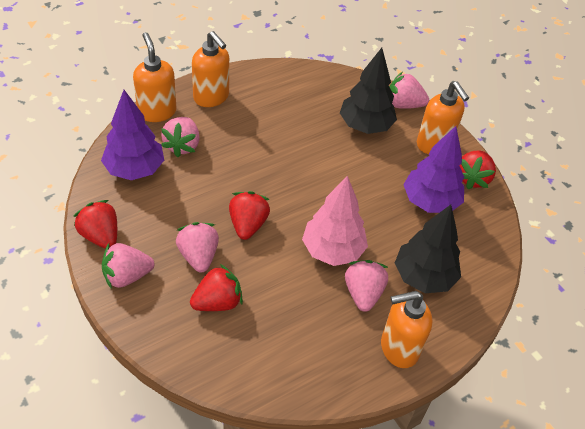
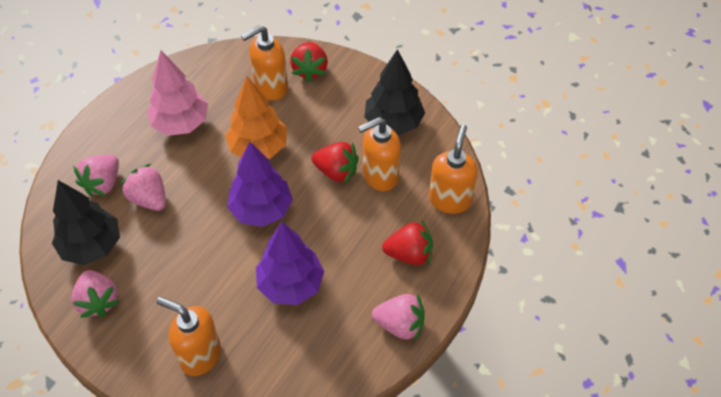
orange tree: none = 0 -> [225,76,287,159] = 1
pink strawberry: [102,243,154,289] [161,117,200,157] [176,222,219,272] [345,260,389,312] [390,72,429,109] = 5 -> [71,270,120,318] [73,155,119,197] [121,164,166,211] [372,294,424,341] = 4
red strawberry: [73,200,117,249] [190,264,243,311] [229,191,270,240] [459,151,496,189] = 4 -> [290,42,328,82] [312,142,359,184] [382,221,433,265] = 3

